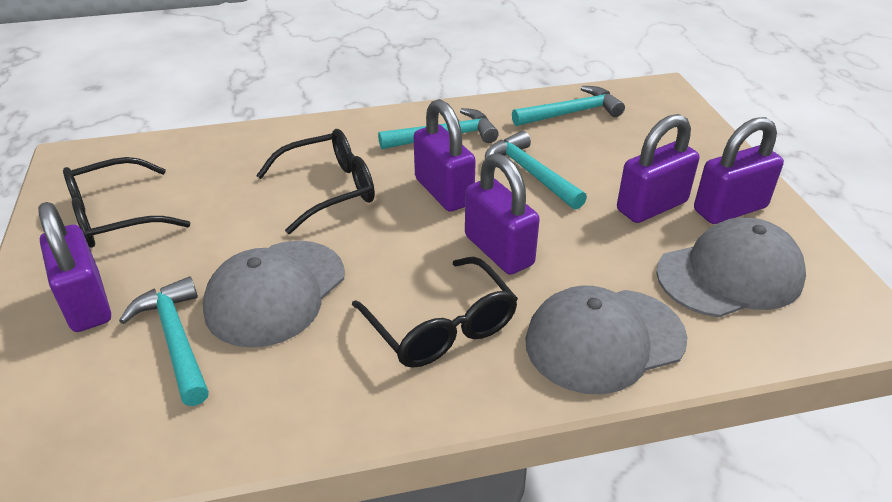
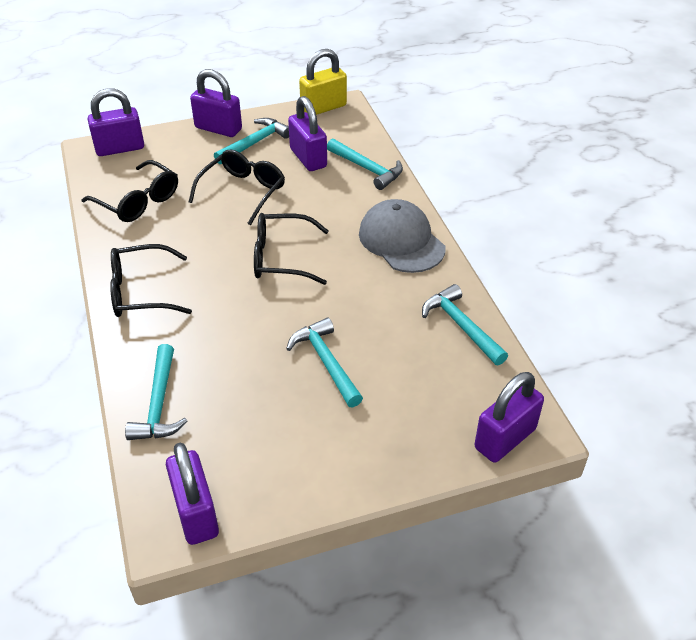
black glasses: [63,157,190,248] [256,129,375,234] [352,257,518,368] = 3 -> [82,160,178,222] [110,244,192,317] [188,149,285,225] [254,213,329,285] = 4
grey cap: [203,241,345,348] [525,285,687,394] [656,217,806,317] = 3 -> [359,199,445,273] = 1
turquoise hammer: [119,277,209,406] [378,108,499,149] [485,131,587,210] [512,86,625,126] = 4 -> [125,344,187,440] [214,118,289,164] [286,317,363,408] [327,139,403,190] [422,284,508,366] = 5
yellow padlock: none = 0 -> [299,49,347,115] = 1

